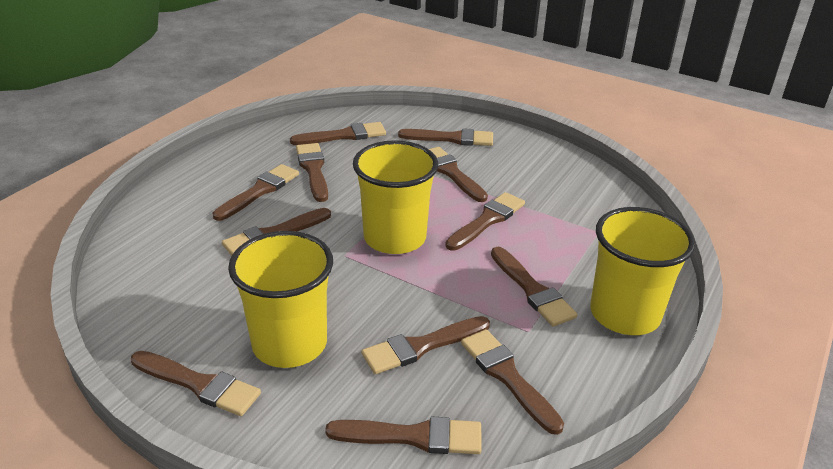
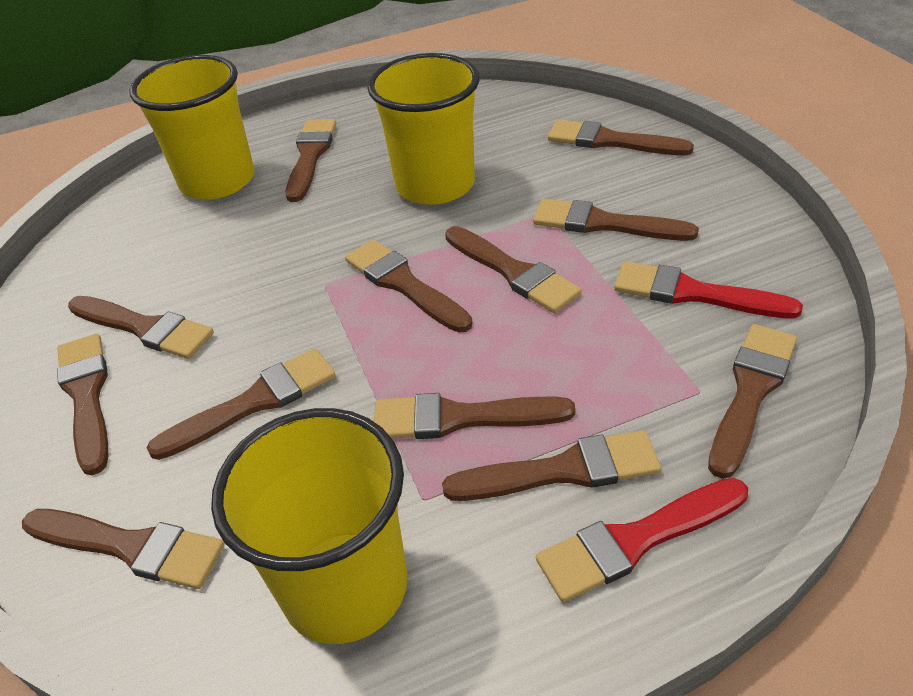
red brush: none = 0 -> [536,478,748,602] [614,261,803,319] = 2

